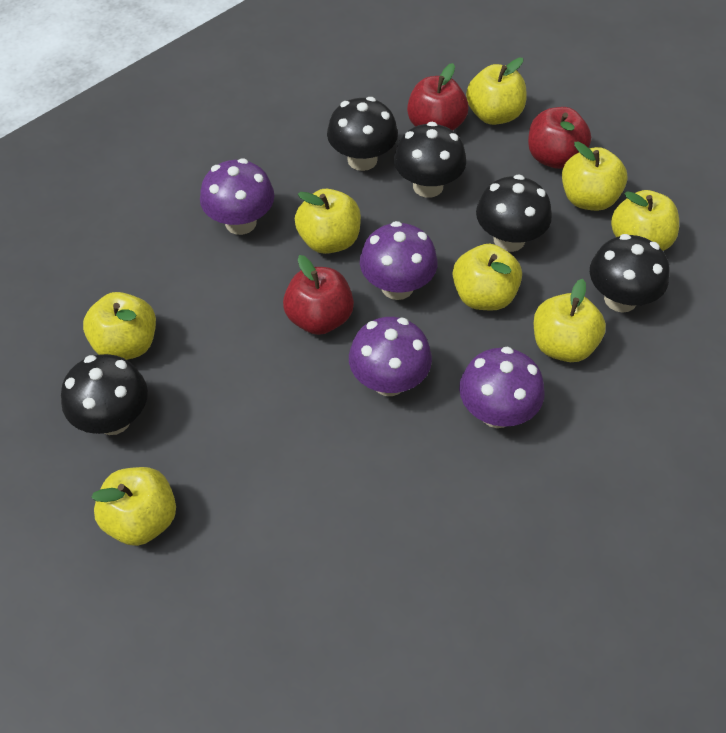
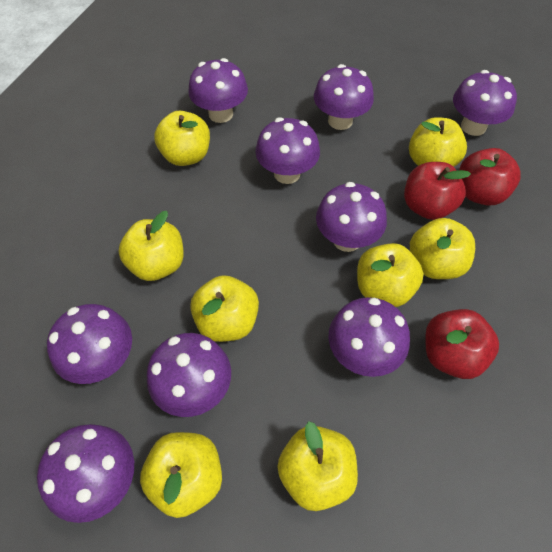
black mushroom: [61,354,148,435] [327,97,398,171] [394,122,466,198] [476,174,552,252] [590,234,669,313] = 5 -> none = 0
purple mushroom: [200,158,274,235] [349,317,432,396] [360,221,438,300] [459,347,545,428] = 4 -> [37,424,134,523] [47,304,132,384] [147,333,231,417] [188,58,248,123] [255,117,320,184] [314,64,374,130] [316,182,387,252] [328,297,410,377] [453,70,517,136] = 9

